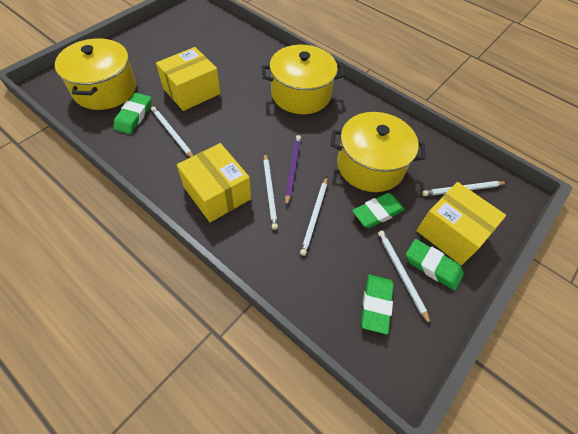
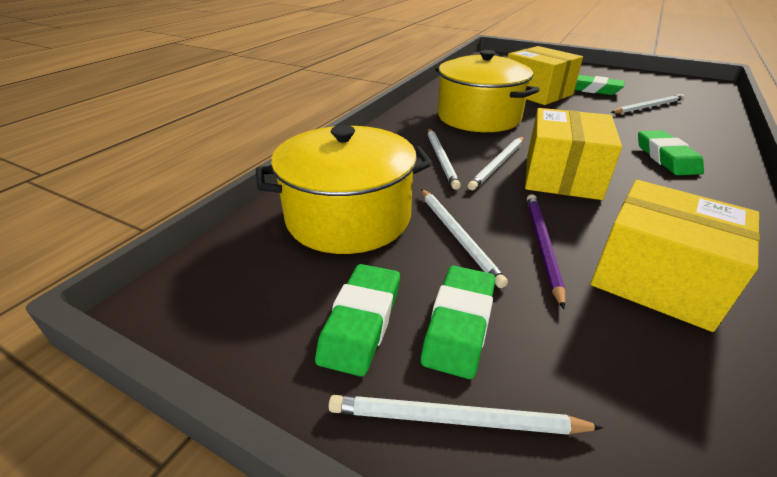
yellow pot: [55,38,136,110] [262,45,345,114] [331,112,425,192] = 3 -> [256,125,433,254] [436,50,540,132] = 2

